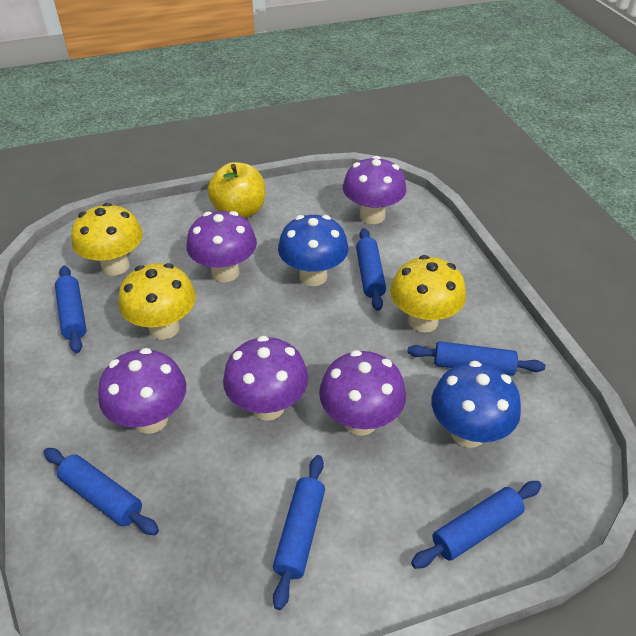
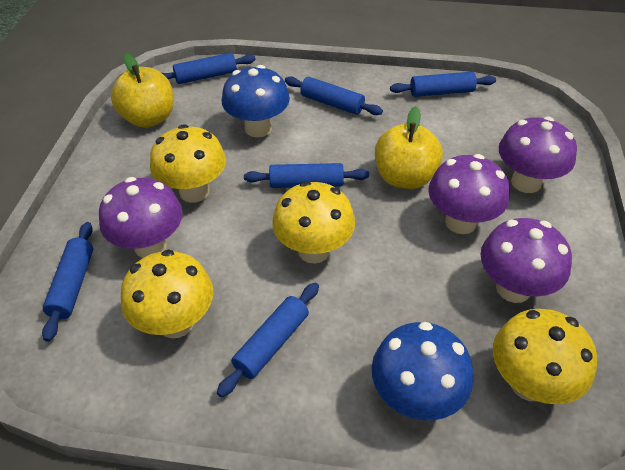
purple mushroom: [98,348,186,434] [187,211,257,282] [223,336,308,421] [319,350,406,436] [343,156,406,224] = 5 -> [99,177,183,258] [428,154,509,234] [480,218,572,303] [499,117,577,193] = 4
yellow apple: [207,162,265,218] = 1 -> [111,53,174,128] [375,106,443,189] = 2
yellow mushroom: [71,203,143,276] [119,263,196,340] [390,255,466,333] = 3 -> [121,250,213,338] [150,124,226,203] [272,181,355,263] [493,309,597,404] = 4

